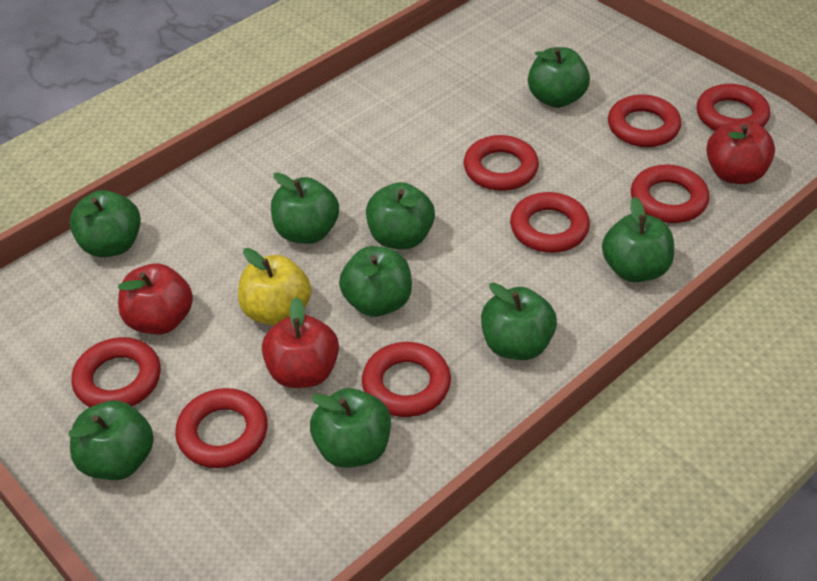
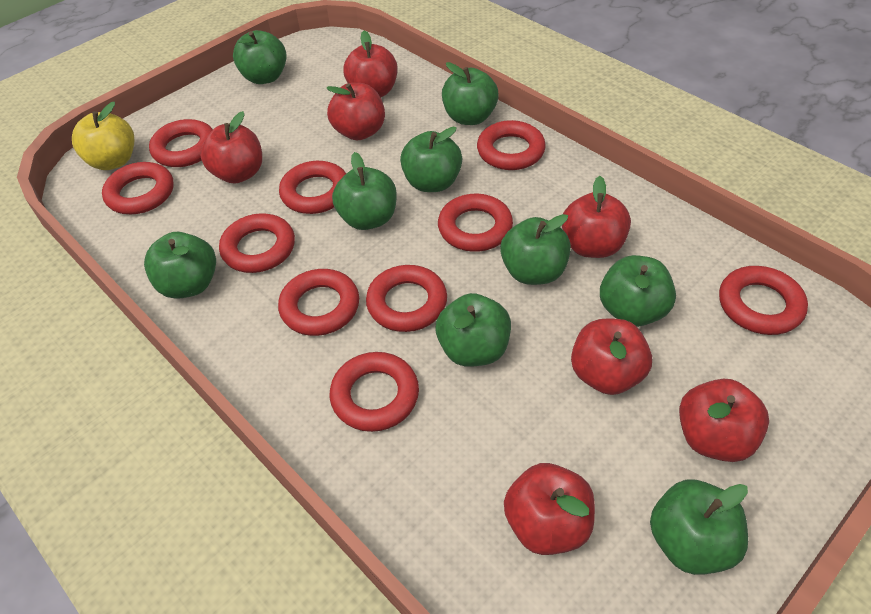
red apple: [118,263,193,334] [262,297,339,388] [706,120,775,184] = 3 -> [201,111,262,183] [326,83,385,141] [343,30,397,97] [504,463,595,555] [562,176,631,258] [571,318,652,395] [679,379,769,462] = 7
red ring: [72,337,161,407] [175,388,268,468] [362,342,451,417] [464,135,539,191] [510,192,590,253] [608,94,681,147] [631,164,709,223] [697,84,770,131] = 8 -> [102,162,174,214] [149,119,213,167] [219,214,295,273] [278,269,359,336] [279,161,346,214] [330,352,419,432] [366,265,447,332] [438,194,513,252] [477,120,546,170] [719,266,808,335] = 10

